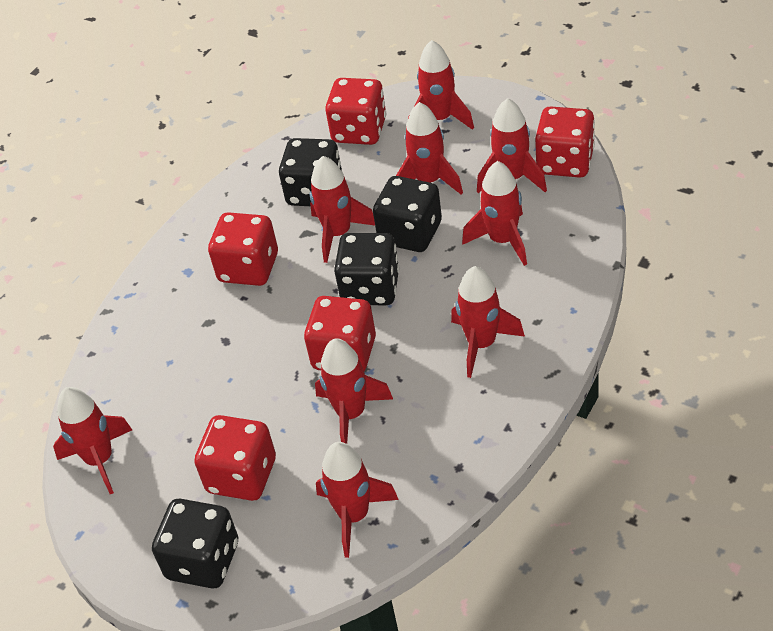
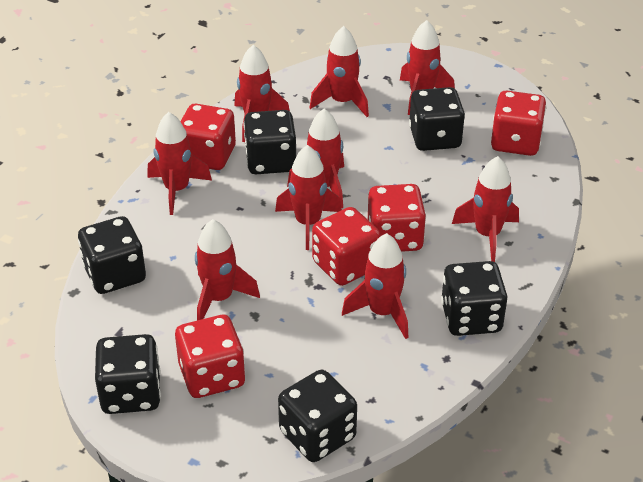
black dice: [152,499,238,589] [279,138,342,206] [334,233,399,305] [373,176,442,252] = 4 -> [78,216,146,294] [95,334,161,414] [244,110,296,174] [278,370,357,462] [409,87,465,151] [441,261,507,336] = 6

